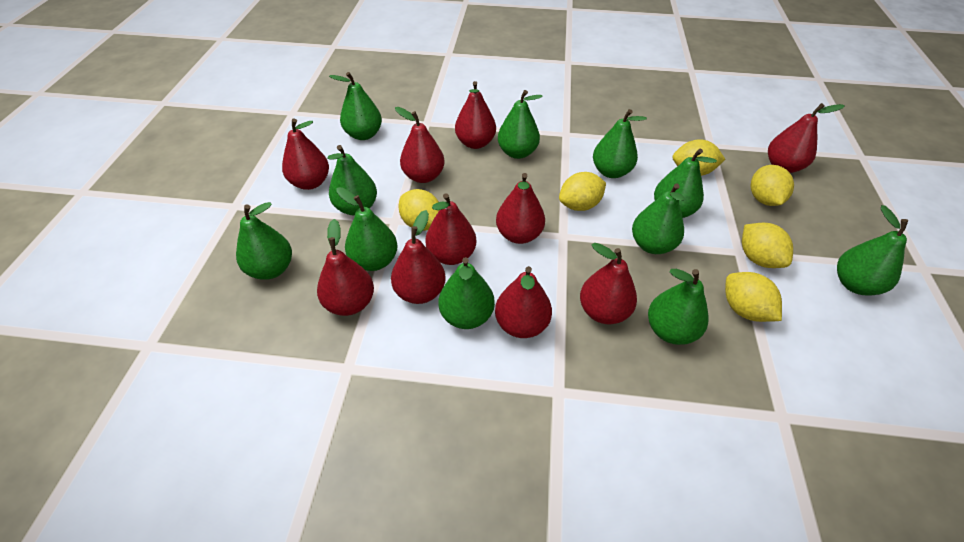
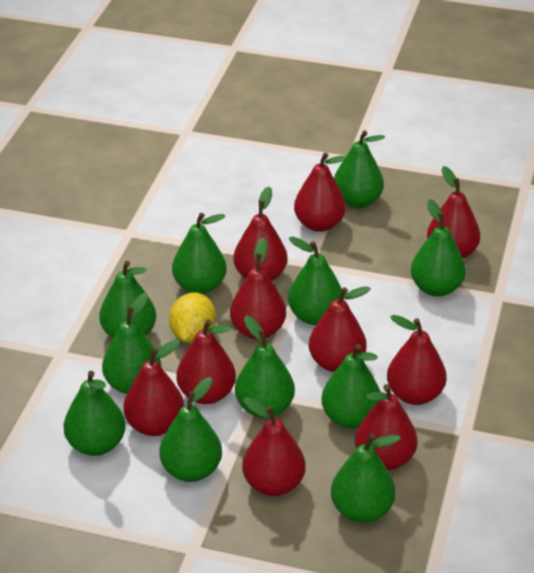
yellow lemon: [398,189,439,231] [559,172,606,211] [673,139,725,176] [725,272,782,322] [742,223,793,268] [751,165,794,206] = 6 -> [169,293,216,343] = 1

